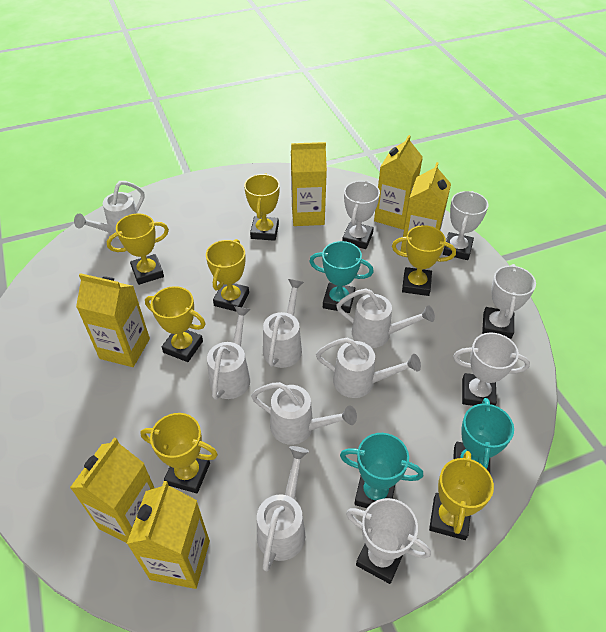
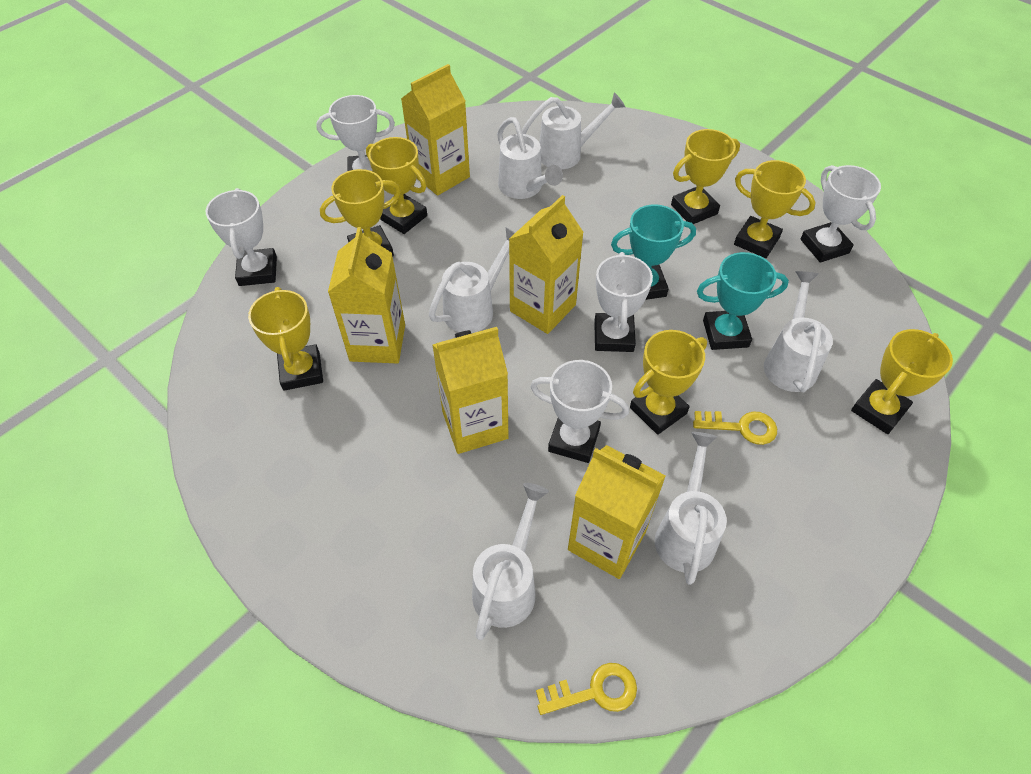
turquoise trophy: [309,241,374,313] [340,433,423,508] [453,398,514,473] = 3 -> [611,204,696,300] [697,252,789,350] = 2
white watering can: [74,181,145,239] [207,306,251,400] [251,382,357,445] [257,446,309,572] [263,279,304,368] [316,338,421,398] [336,288,435,348] = 7 -> [429,228,515,333] [472,483,549,640] [497,117,563,199] [522,92,625,169] [655,432,727,585] [764,271,833,392] = 6
yellow carton: [70,438,154,543] [76,273,150,367] [127,481,210,589] [291,142,327,226] [374,135,423,230] [401,162,451,253] = 6 -> [328,227,405,363] [401,64,470,196] [432,327,508,454] [509,195,584,334] [568,445,666,579] = 5
yellow key: none = 0 -> [536,663,637,715] [693,411,777,445] = 2

